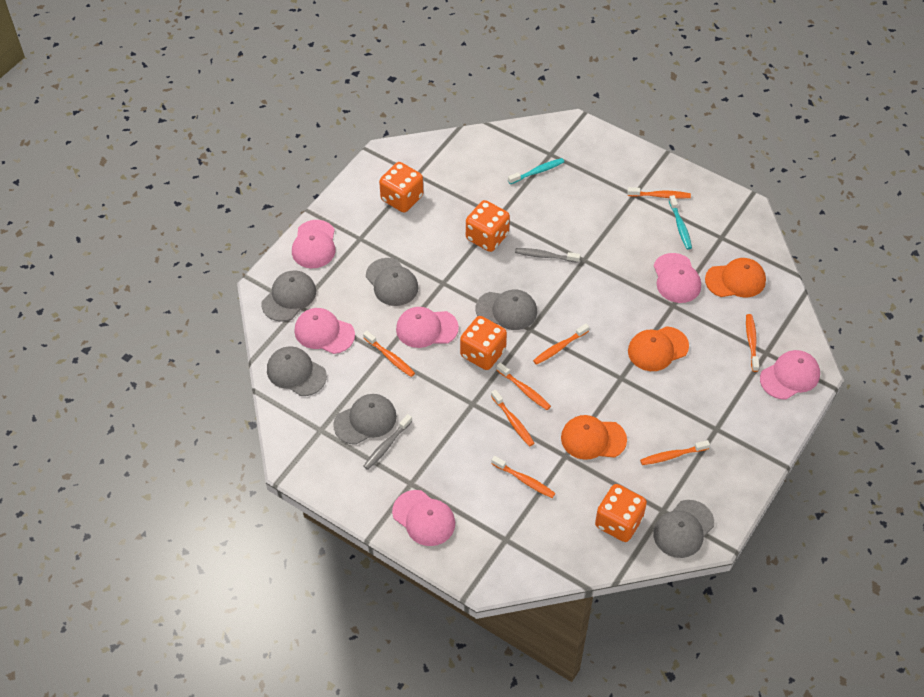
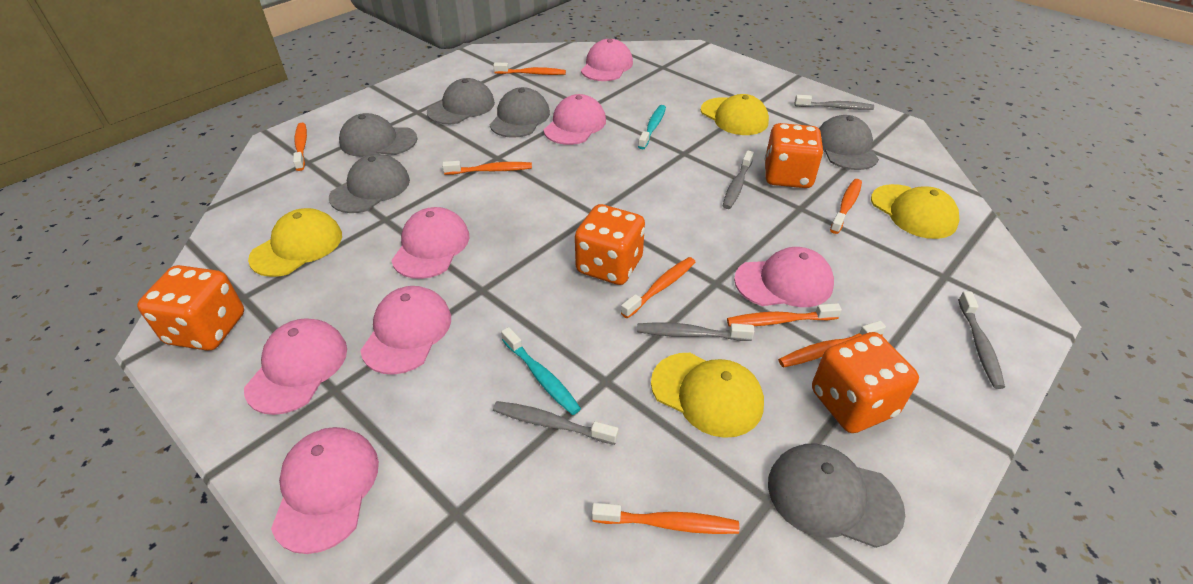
grey toothbrush: [363,414,412,470] [515,248,580,263] = 2 -> [493,401,618,445] [637,322,754,341] [723,150,754,209] [795,95,874,110] [958,291,1005,389] = 5
orange cap: [561,415,627,460] [628,326,689,371] [705,258,766,297] = 3 -> none = 0
pink cap: [292,220,336,268] [294,308,355,354] [392,490,455,546] [396,307,459,348] [654,253,701,303] [760,350,820,400] = 6 -> [244,318,347,415] [271,427,379,554] [360,286,451,375] [391,207,469,279] [544,94,606,145] [581,39,633,81] [734,247,834,307] = 7
yellow cap: none = 0 -> [248,208,342,277] [651,353,764,438] [701,94,769,135] [871,184,960,239] = 4

